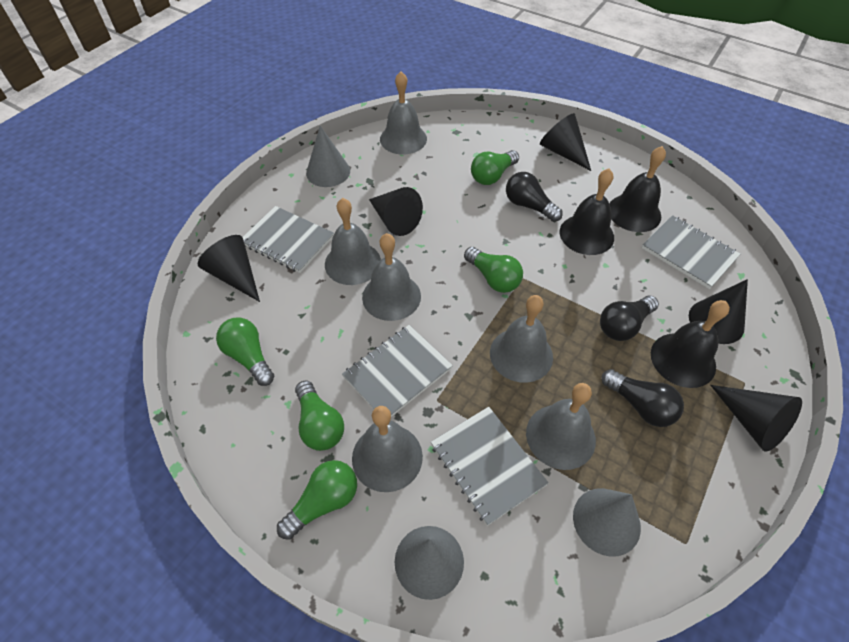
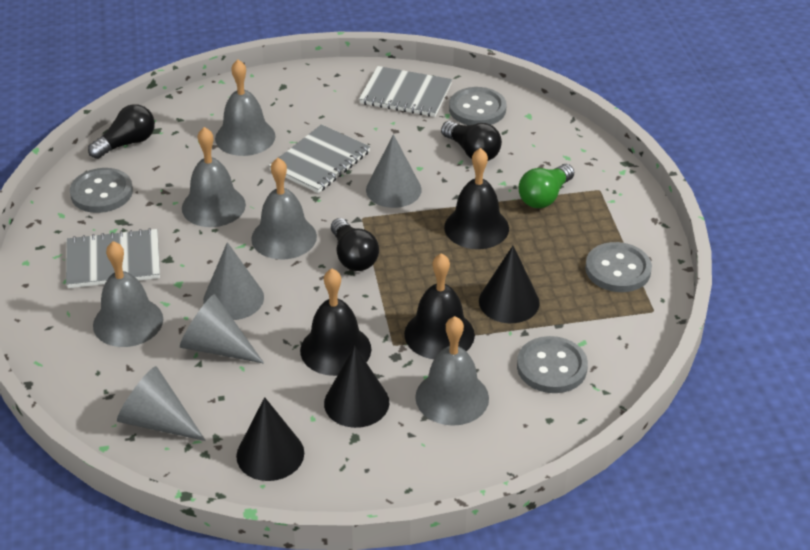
black cone: [198,235,260,302] [369,187,423,236] [540,113,591,171] [689,279,748,344] [710,385,802,452] = 5 -> [236,397,304,481] [324,346,389,428] [479,246,540,323] = 3
green light bulb: [216,317,274,386] [277,460,357,540] [295,381,344,451] [464,247,523,293] [471,150,519,185] = 5 -> [519,164,574,208] = 1
grey bell: [325,198,381,285] [352,406,423,492] [362,233,421,321] [380,72,427,154] [490,295,553,383] [526,383,596,470] = 6 -> [93,241,163,347] [182,127,246,227] [215,60,276,156] [251,158,317,259] [415,316,489,426] = 5
grey button: none = 0 -> [70,168,133,213] [449,87,506,125] [517,336,588,393] [585,242,652,292] = 4
grey cone: [306,126,350,187] [395,526,464,600] [573,488,641,557] = 3 -> [117,366,206,441] [180,294,264,364] [203,242,264,320] [366,134,422,208] = 4
grey notebook: [243,206,334,273] [342,325,453,417] [431,407,549,526] [642,215,740,289] = 4 -> [66,228,160,288] [269,124,370,193] [359,66,452,117] = 3

